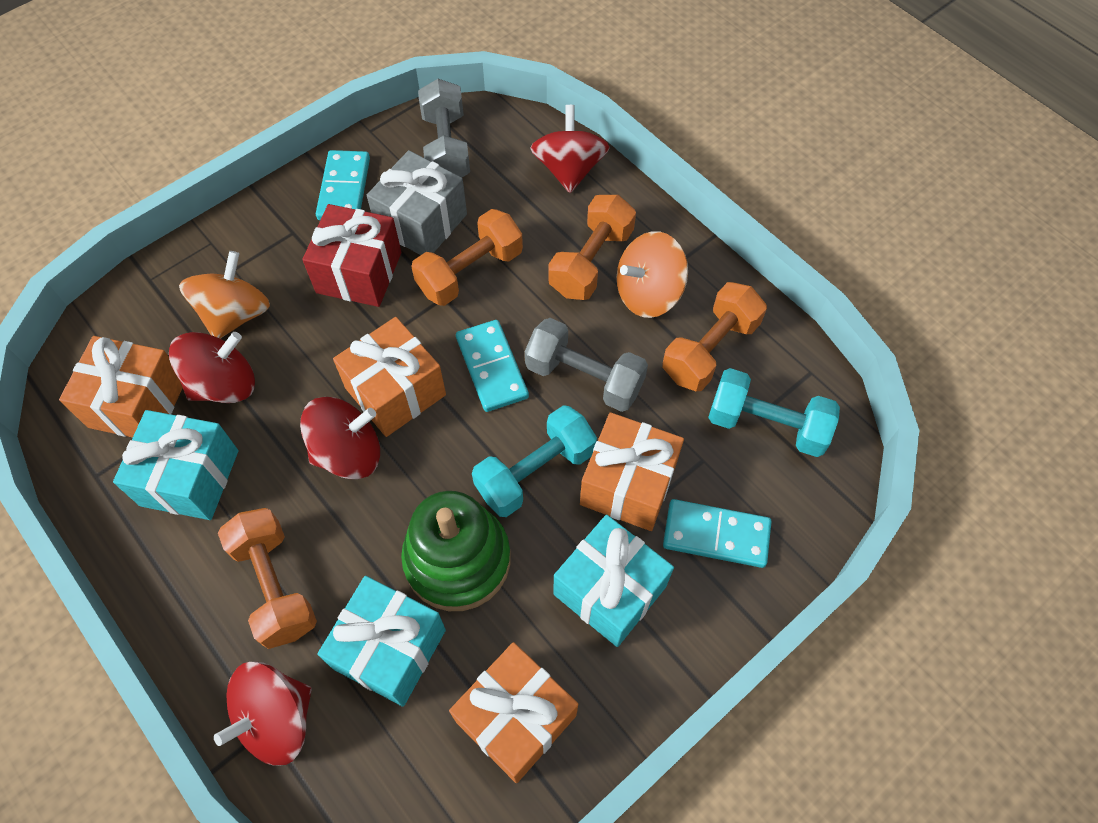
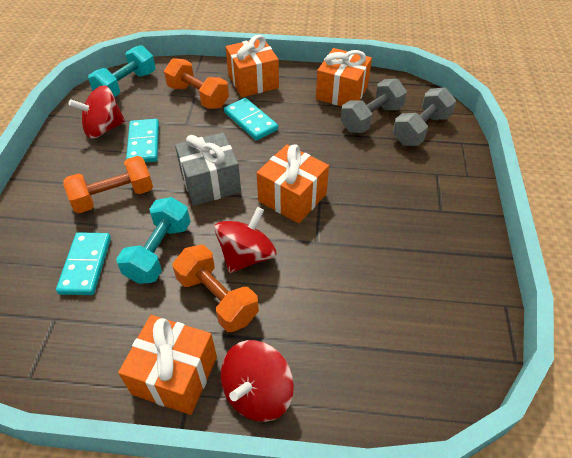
green stacking toy: [401,491,510,611] = 1 -> none = 0
orange dumbbell: [218,508,317,649] [411,209,523,306] [548,195,636,300] [662,282,767,391] = 4 -> [63,156,153,213] [164,58,229,109] [172,245,259,332] = 3
orange spinning top: [179,251,270,339] [617,231,688,318] = 2 -> none = 0
red gift: [302,204,401,307] = 1 -> none = 0
red spinning top: [169,332,255,403] [214,662,312,766] [300,397,380,479] [530,105,610,193] = 4 -> [69,85,126,139] [214,207,276,273] [221,340,294,422] = 3
turquoise gift: [113,410,238,520] [317,576,446,707] [553,515,674,647] = 3 -> none = 0

